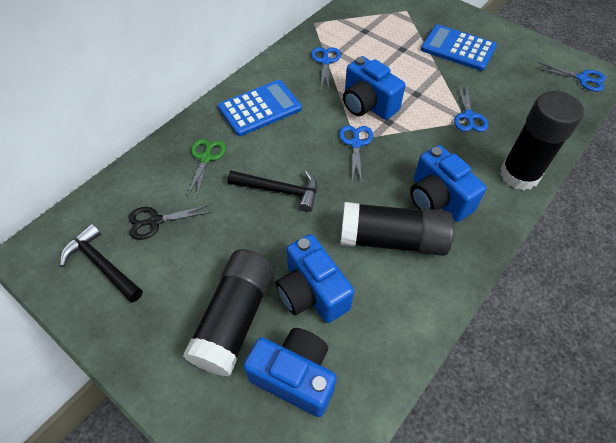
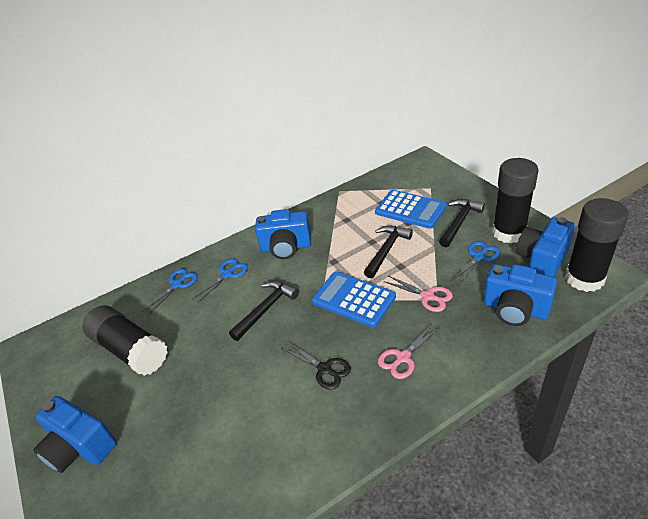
black hammer: [60,223,143,303] [228,171,317,212] = 2 -> [229,281,299,341] [364,226,413,278] [439,199,485,247] = 3
blue scissors: [311,47,341,90] [339,125,373,183] [454,82,488,132] [537,62,606,92] = 4 -> [142,269,197,315] [192,258,248,303] [452,241,500,285] = 3
green scissors: [187,139,226,200] = 1 -> none = 0
pink scissors: none = 0 -> [378,323,440,379] [384,276,453,312] = 2

